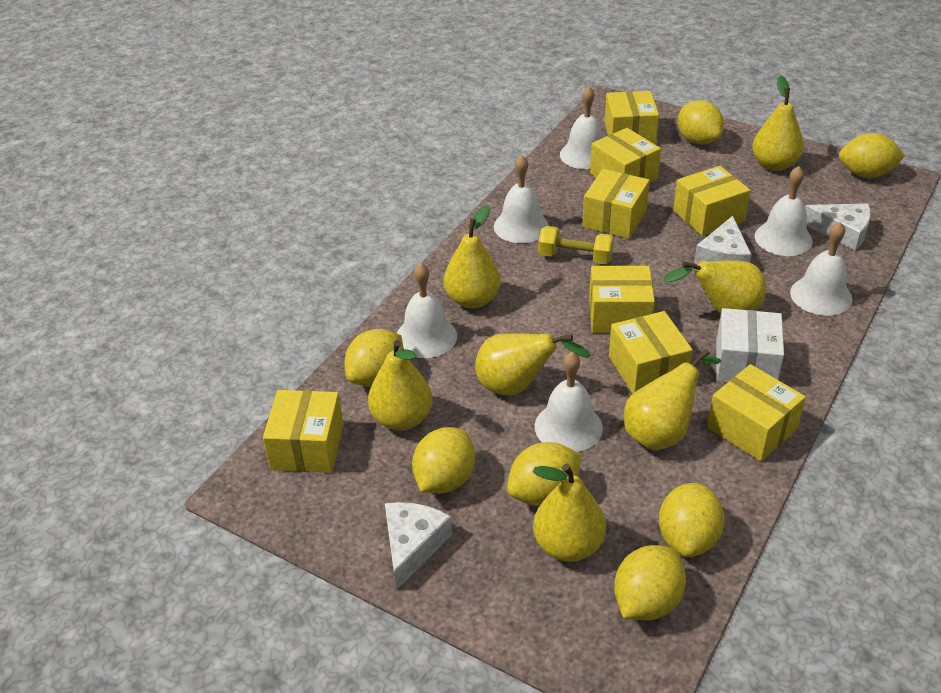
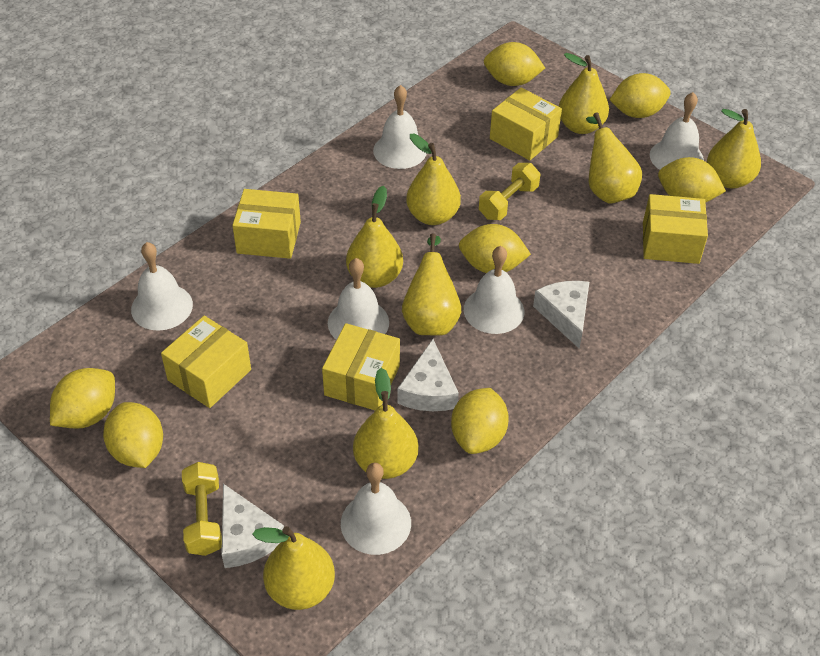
white box: [716,308,784,383] = 1 -> none = 0
yellow box: [263,390,343,473] [582,169,650,239] [589,266,655,333] [590,128,661,183] [604,91,659,145] [609,311,693,394] [673,166,751,236] [707,364,806,462] = 8 -> [161,316,251,408] [232,189,301,259] [322,323,400,410] [490,88,562,160] [643,194,708,264] = 5
yellow dumbbell: [538,226,614,264] = 1 -> [182,462,222,556] [479,163,540,220] = 2
yellow pear: [368,340,433,431] [444,205,501,308] [475,333,591,395] [533,464,606,562] [624,349,721,450] [663,260,766,314] [752,76,804,171] = 7 -> [252,526,335,610] [346,186,403,288] [353,368,418,479] [402,234,461,335] [406,134,461,225] [559,53,609,134] [586,112,642,203] [707,109,761,189] = 8

